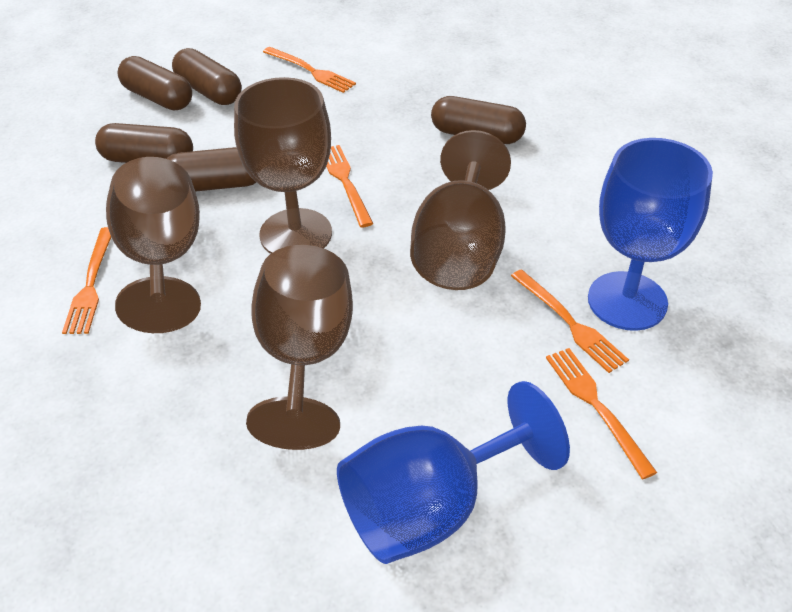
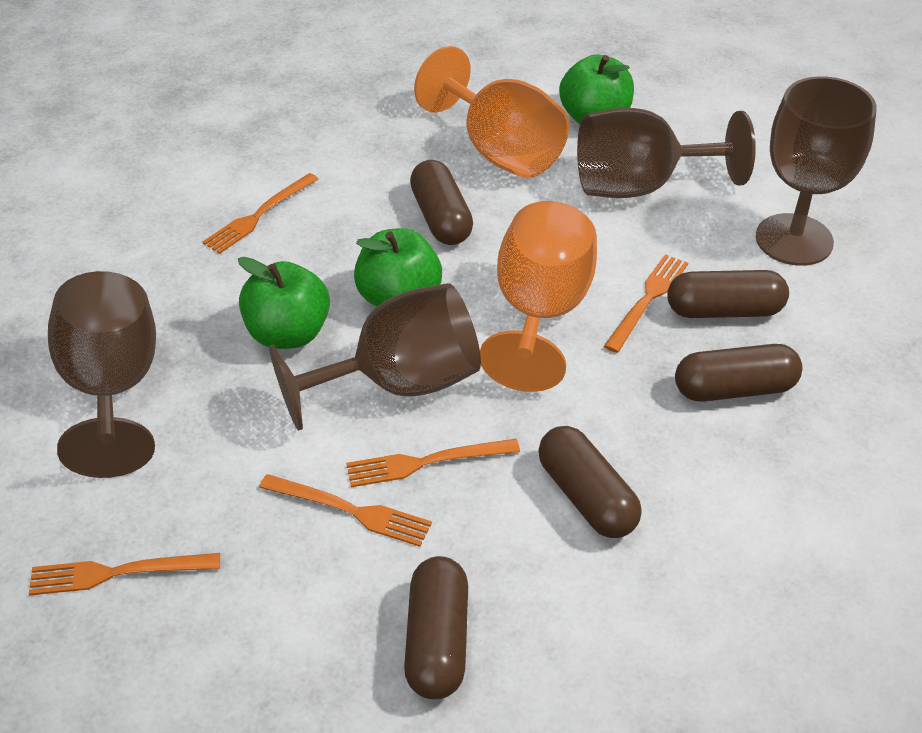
blue goblet: [337,381,570,564] [588,138,713,331] = 2 -> none = 0
green apple: none = 0 -> [238,257,330,349] [354,228,442,307] [559,55,634,124] = 3
orange goblet: none = 0 -> [414,46,569,178] [480,201,597,392] = 2

